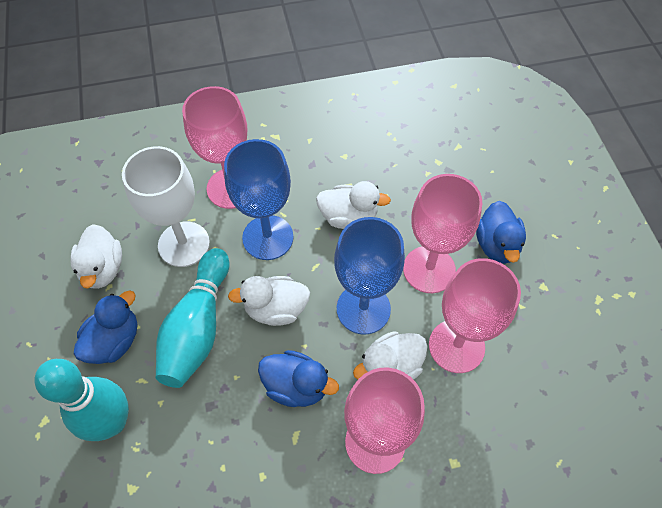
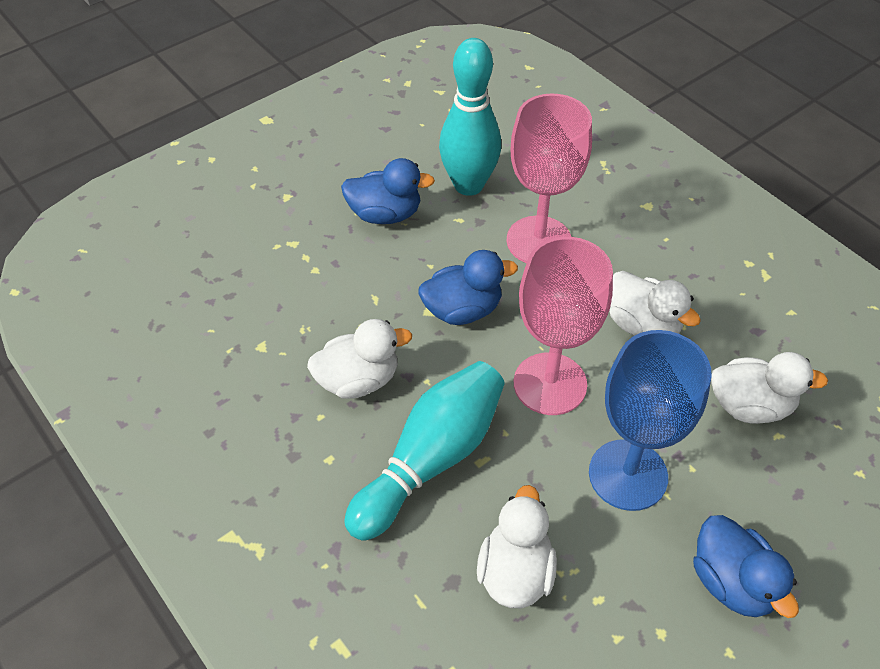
blue goblet: [224,139,293,260] [334,217,405,335] = 2 -> [589,330,711,511] = 1
pink goblet: [182,86,248,209] [344,368,425,474] [403,174,482,293] [429,258,521,373] = 4 -> [507,94,592,263] [514,237,613,415] = 2
white goblet: [122,146,210,267] = 1 -> none = 0

